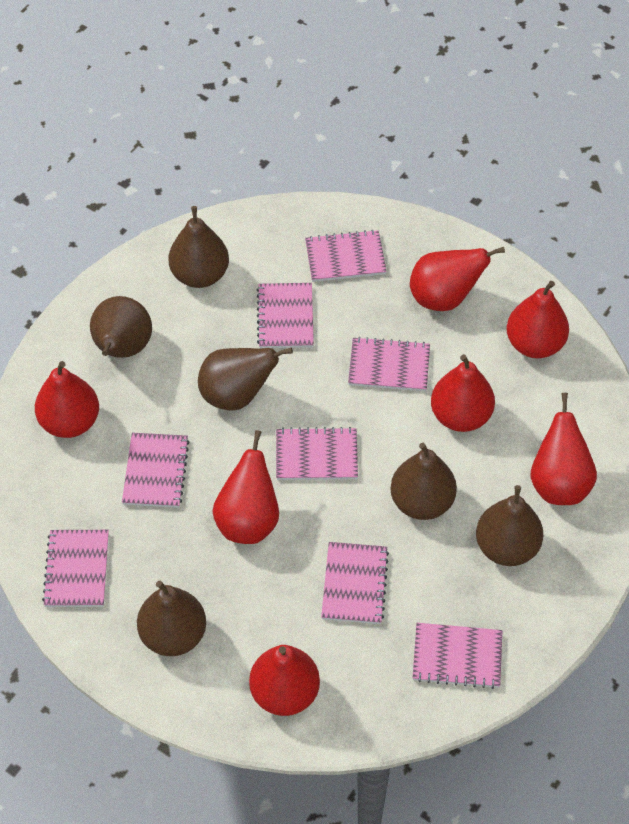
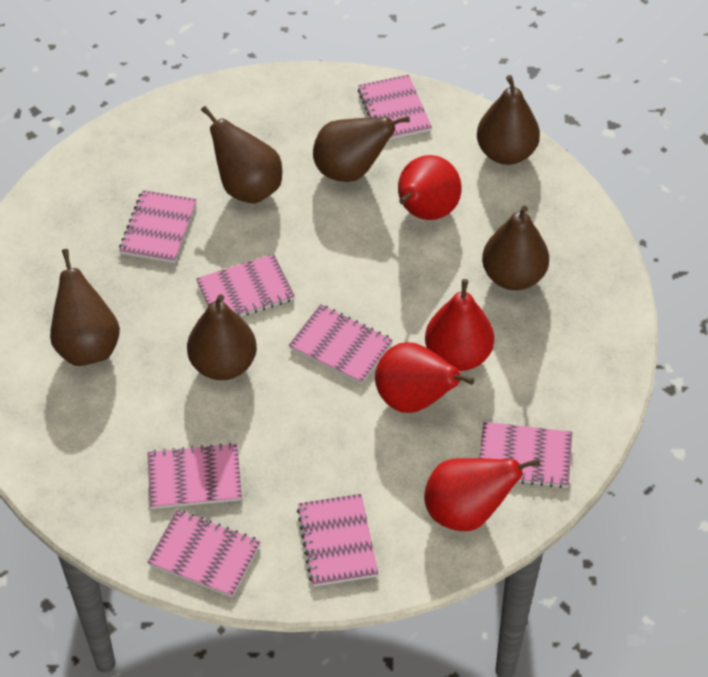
red pear: [35,361,99,438] [212,430,279,544] [249,645,320,716] [410,247,505,311] [431,354,495,432] [507,281,569,358] [530,393,597,505] = 7 -> [375,342,474,413] [398,155,461,220] [424,458,540,531] [425,279,494,371] = 4

